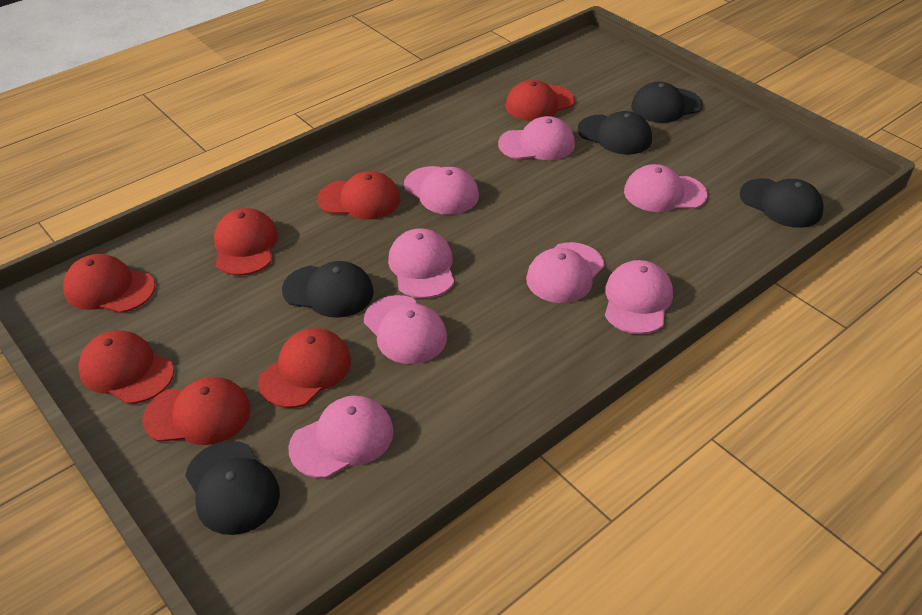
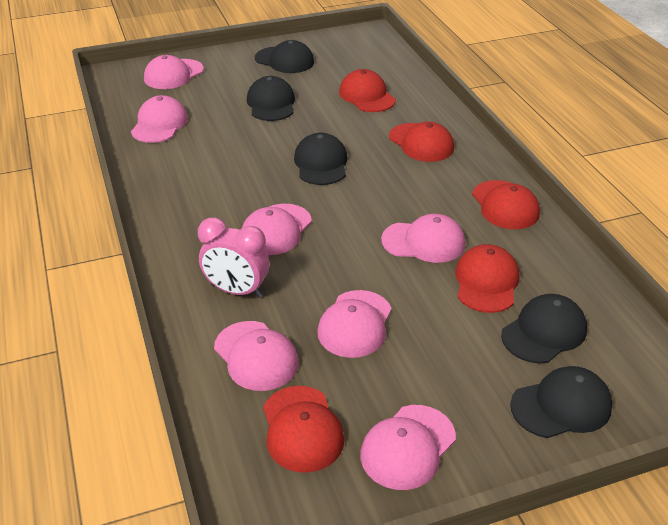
pink cap: [288,396,394,478] [364,295,447,364] [388,228,454,299] [404,166,479,215] [498,116,575,160] [526,242,604,303] [605,260,673,334] [624,164,707,212] = 8 -> [131,95,188,143] [144,55,204,89] [214,321,299,391] [242,204,312,255] [317,290,392,358] [361,405,456,490] [381,214,465,263] = 7
pink clock: none = 0 -> [198,217,269,298] = 1
red cap: [63,254,155,313] [78,330,174,404] [142,377,250,445] [214,208,278,276] [258,328,351,408] [317,171,400,220] [505,80,575,121] = 7 -> [263,386,345,473] [339,69,396,112] [389,121,454,162] [455,244,519,313] [472,180,540,229] = 5

